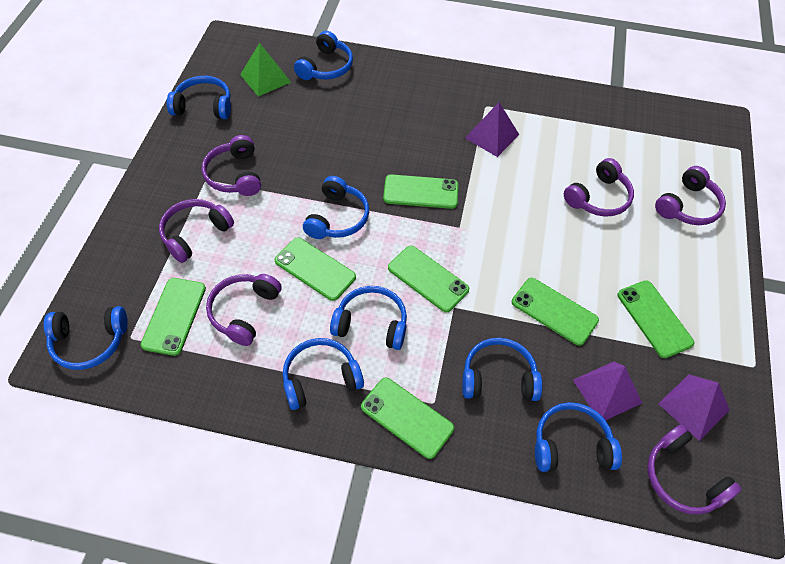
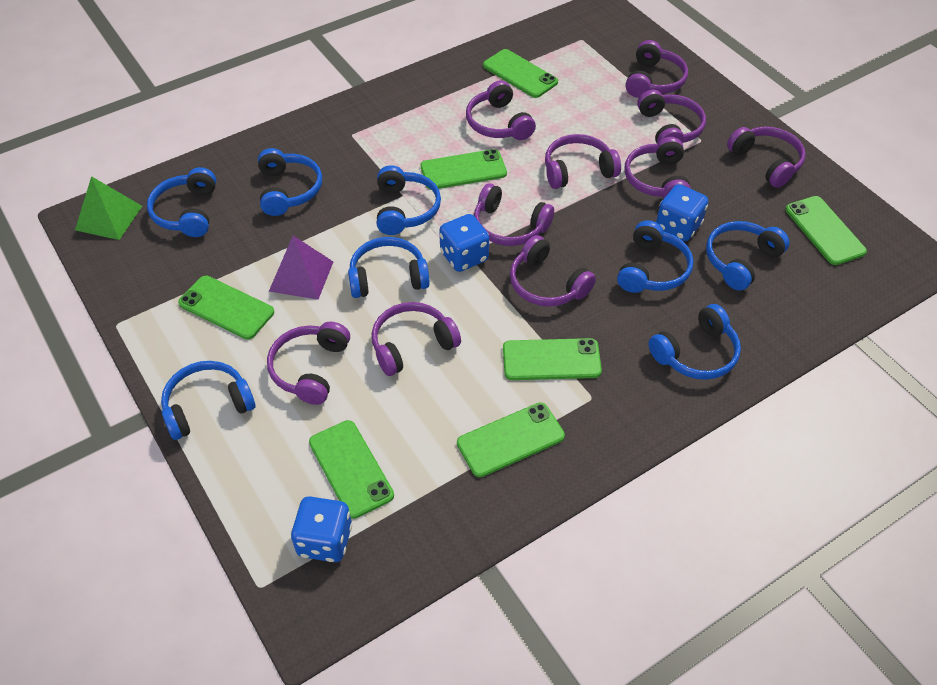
blue dice: none = 0 -> [291,496,352,562] [439,214,489,272] [656,184,708,241] = 3
purple headphones: [159,199,234,263] [202,135,261,196] [206,274,282,346] [564,158,634,217] [647,424,741,515] [655,166,726,225] = 6 -> [267,322,350,405] [372,302,461,376] [466,80,536,140] [474,183,554,246] [510,235,596,307] [545,134,621,189] [624,137,691,198] [626,40,688,98] [637,90,706,144] [727,127,806,188] = 10
purple pyramid: [465,102,519,157] [573,362,642,420] [658,374,730,441] = 3 -> [269,236,333,300] = 1

